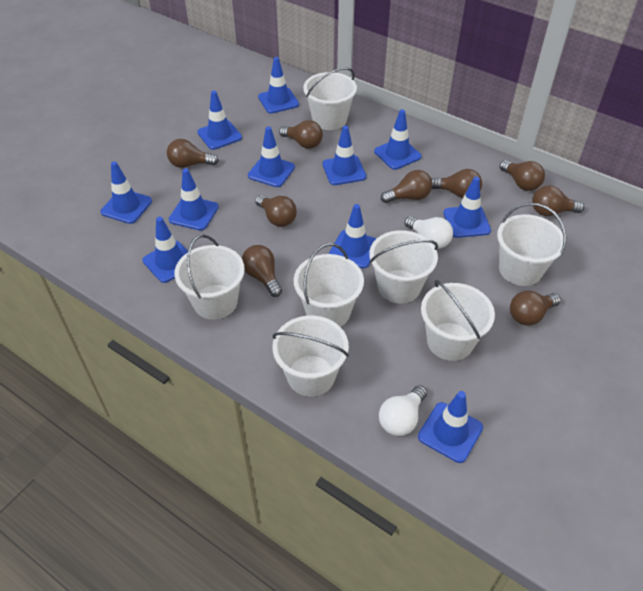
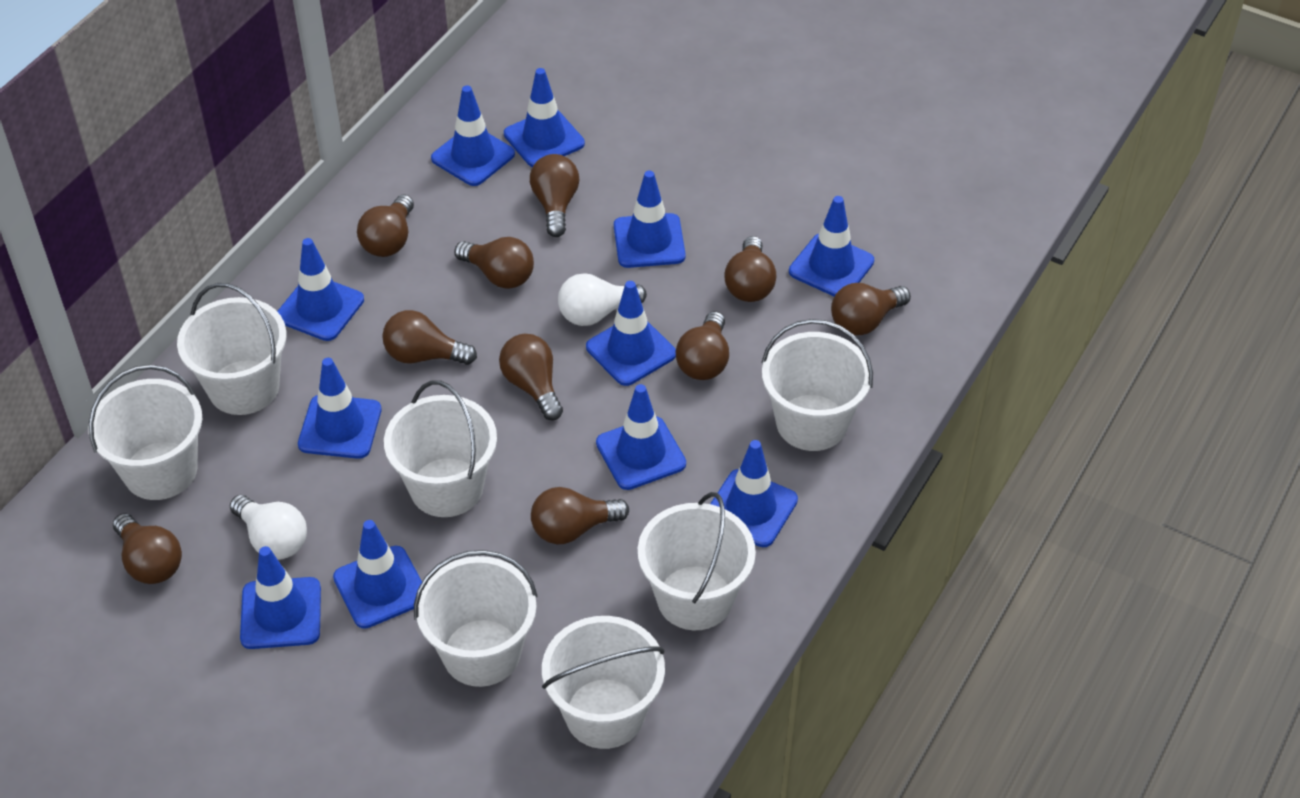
brown light bulb: [167,139,219,168] [242,245,282,297] [255,195,297,227] [279,120,323,149] [381,170,432,203] [431,169,482,198] [500,160,545,191] [510,291,561,326] [532,185,584,216] = 9 -> [113,514,182,584] [357,195,414,257] [382,310,477,365] [454,237,534,289] [499,334,563,421] [530,154,579,237] [531,487,629,544] [676,311,729,380] [725,236,776,302] [831,283,911,336] = 10

